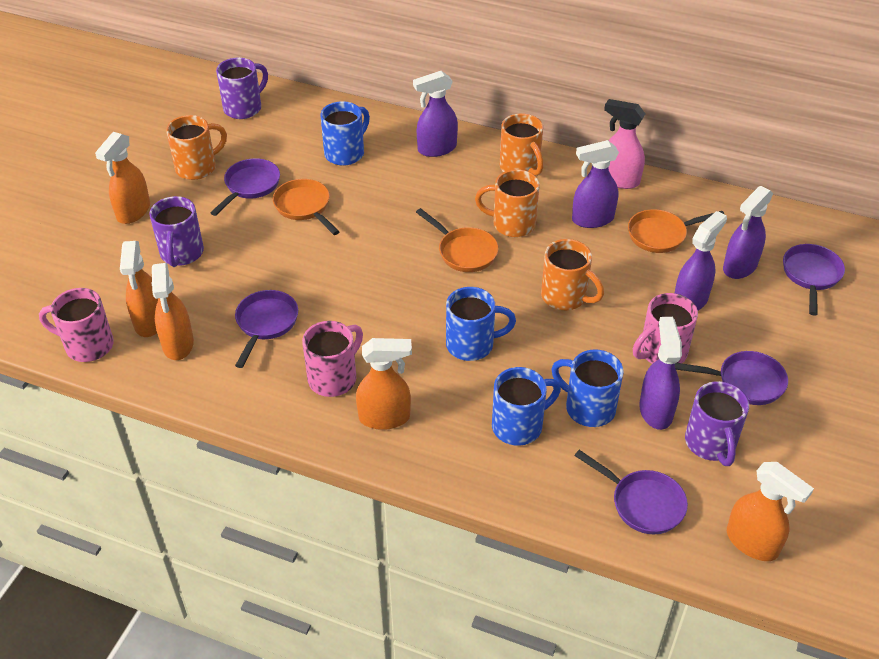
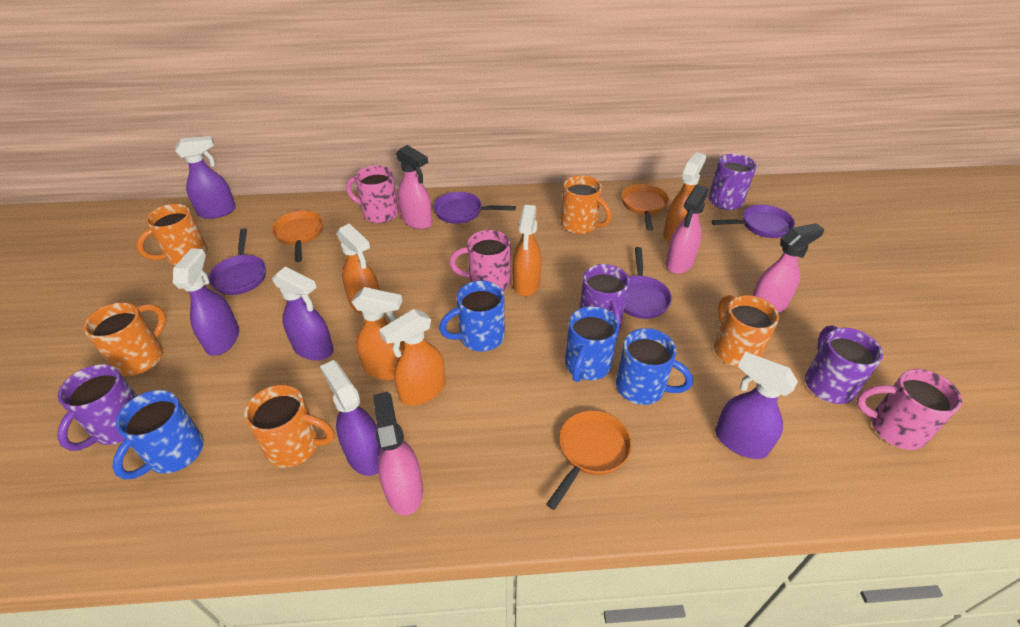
orange mug: [166,115,227,180] [475,169,540,237] [500,113,544,176] [541,239,604,311] = 4 -> [83,302,166,376] [137,204,208,265] [244,385,334,468] [561,175,612,234] [714,295,779,367] = 5
pink spray bottle: [604,99,645,189] = 1 -> [373,392,423,516] [396,145,433,229] [666,185,708,274] [752,223,824,313] = 4
purple mug: [149,196,204,267] [216,58,268,119] [685,381,749,466] = 3 -> [57,364,137,451] [579,264,630,333] [709,154,756,210] [805,326,883,404] = 4
purple pan: [210,158,280,216] [235,290,298,368] [574,450,688,534] [675,351,788,405] [783,244,845,316] = 5 -> [208,229,266,295] [434,192,516,224] [624,247,672,319] [712,204,795,238] = 4

